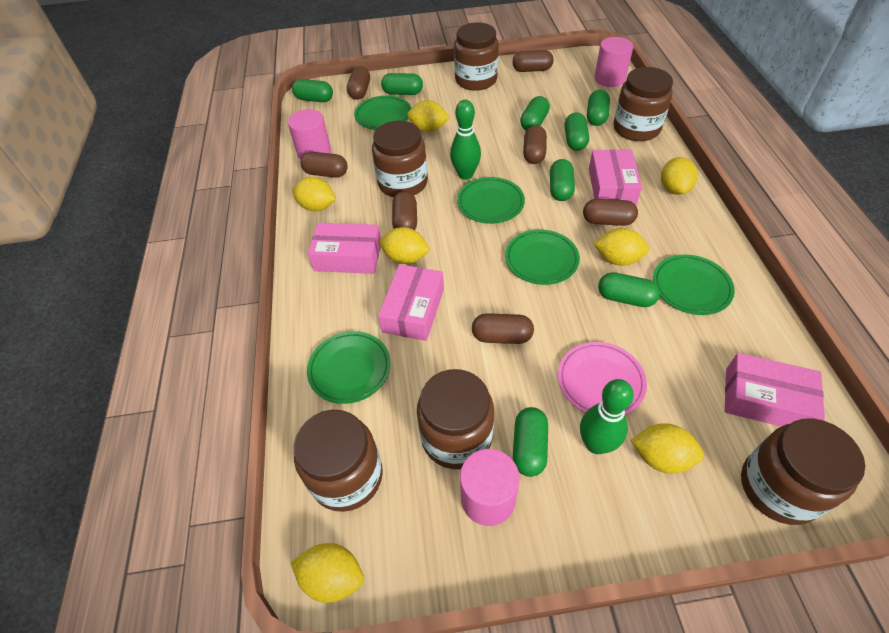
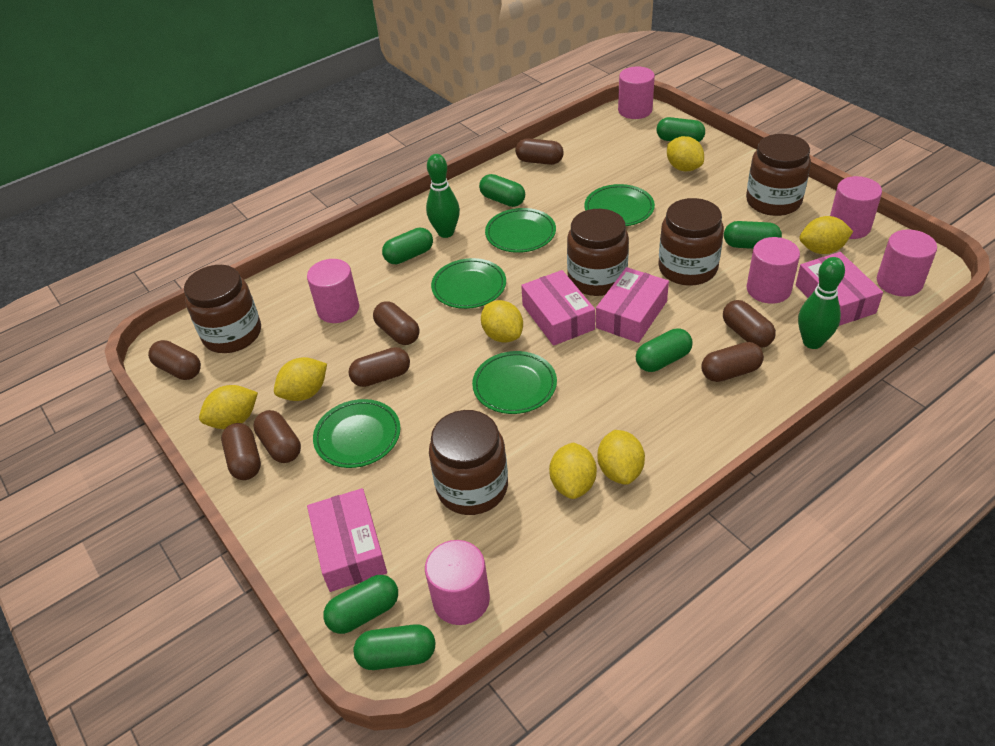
brown capsule: [301,152,348,178] [347,66,370,100] [392,191,417,230] [472,313,534,344] [513,50,554,72] [523,125,547,164] [583,199,638,226] = 7 -> [148,340,201,380] [221,423,261,480] [253,410,301,463] [349,347,410,387] [373,301,420,345] [515,138,564,165] [701,342,764,382] [723,300,776,348] = 8
brown jar: [294,410,383,512] [372,121,428,197] [417,369,494,469] [454,22,499,91] [613,67,673,141] [741,419,865,525] = 6 -> [184,265,261,353] [429,410,508,515] [567,209,629,296] [658,198,724,286] [746,134,811,216] = 5
green capsule: [292,79,333,102] [381,73,423,95] [513,407,548,477] [520,96,550,130] [550,159,575,201] [565,112,589,151] [587,90,610,126] [598,272,660,307] = 8 -> [323,575,398,634] [354,624,435,670] [382,228,433,264] [479,174,525,207] [636,328,693,372] [656,117,705,142] [724,221,782,249] = 7
pink cylinder: [288,109,331,160] [460,449,520,526] [594,37,633,87] = 3 -> [307,259,359,323] [425,540,490,625] [618,66,655,119] [746,237,800,304] [830,176,882,239] [877,229,937,297] = 6
pink plate: [558,342,647,415] = 1 -> none = 0

